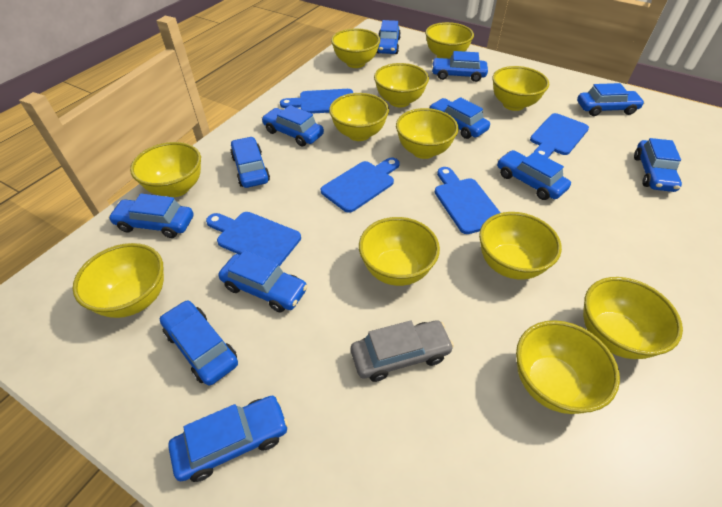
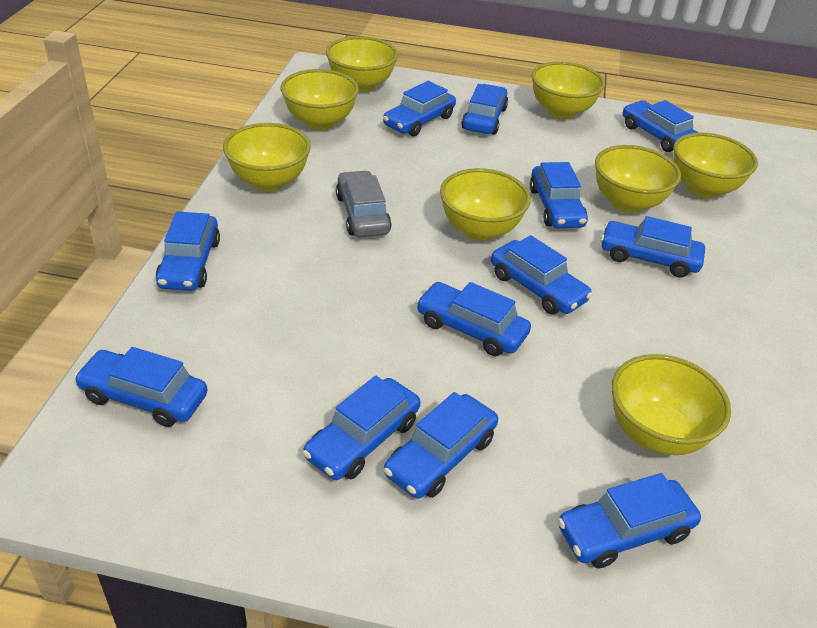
blue cutting board: [206,212,301,266] [280,89,353,114] [321,157,400,213] [435,167,501,234] [530,113,589,158] = 5 -> none = 0
yellow bowl: [73,243,164,318] [130,142,201,197] [329,93,389,141] [331,28,380,68] [359,217,440,286] [374,63,429,107] [396,108,459,159] [425,22,474,59] [479,212,562,280] [492,66,549,111] [516,320,620,414] [583,277,683,359] = 12 -> [223,123,311,191] [281,69,359,130] [326,36,398,92] [440,168,531,241] [531,62,605,119] [595,145,681,213] [612,354,731,455] [673,133,758,198] = 8

